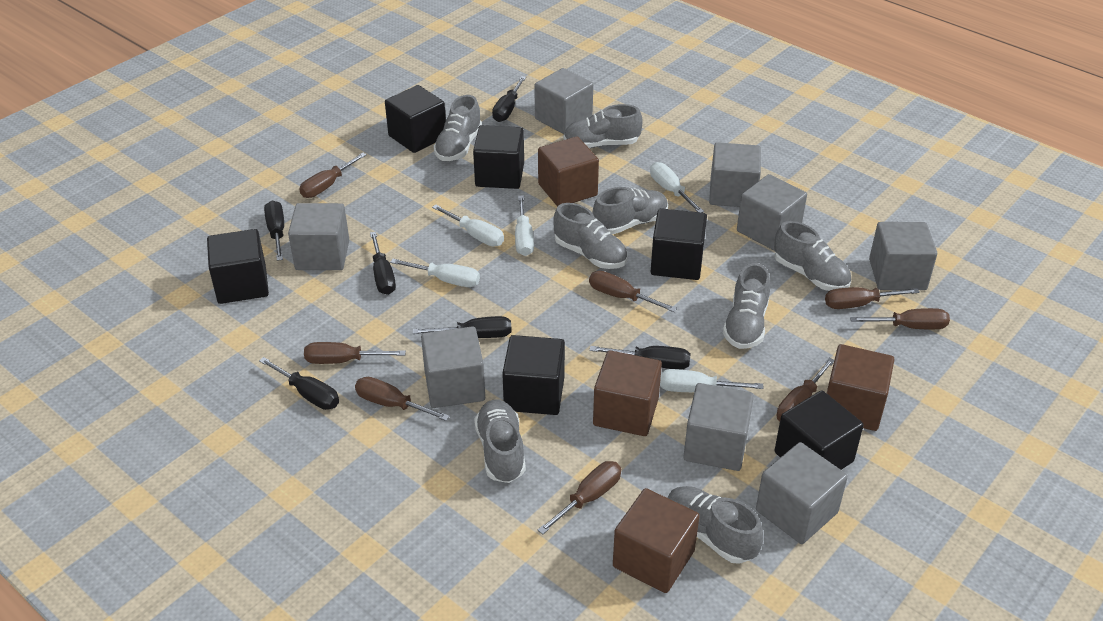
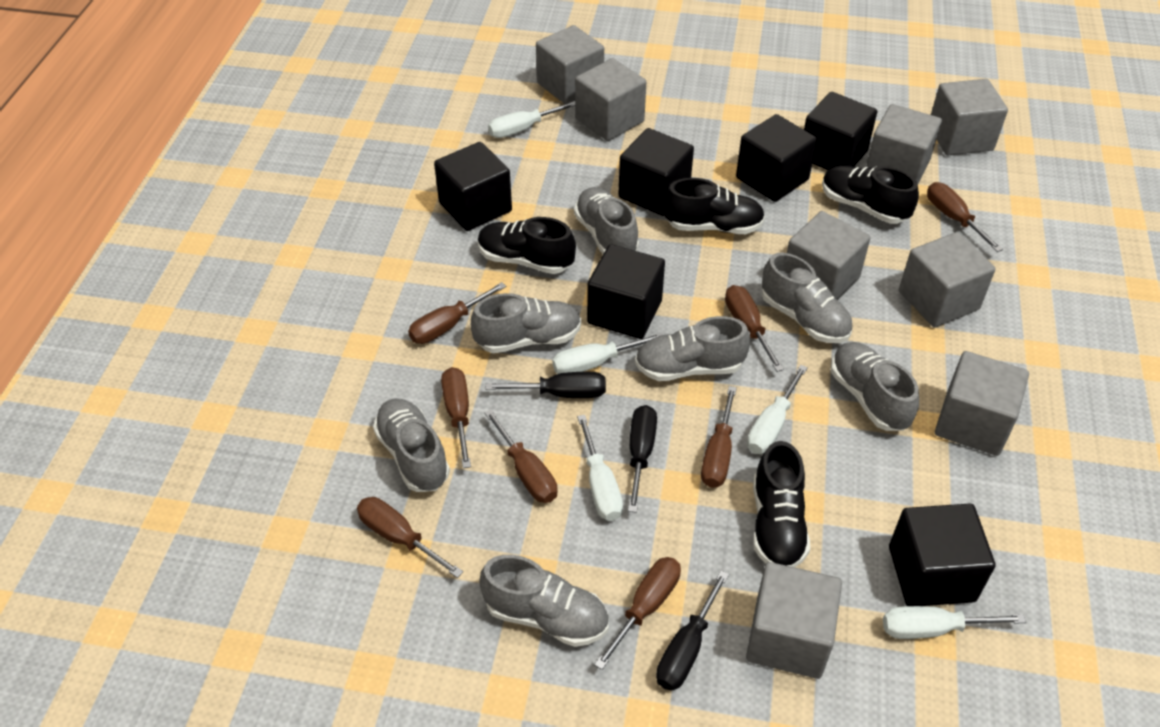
black screwdriver: [259,357,339,410] [264,201,284,261] [370,232,396,295] [413,316,512,338] [492,76,526,122] [589,346,691,369] = 6 -> [486,372,606,398] [628,405,657,513] [656,570,729,691] = 3
black shoe: none = 0 -> [478,217,576,274] [664,178,765,234] [753,441,810,567] [822,165,919,224] = 4
brown cube: [538,136,599,207] [593,350,662,436] [613,488,700,593] [827,344,894,431] = 4 -> none = 0
grey shoe: [434,95,482,161] [474,399,526,483] [553,203,627,269] [564,104,643,148] [592,187,668,234] [667,486,763,564] [723,263,770,349] [774,221,851,291] = 8 -> [373,398,450,492] [471,293,581,353] [479,555,609,647] [574,187,639,254] [635,316,750,381] [762,253,852,343] [831,342,919,431] = 7

